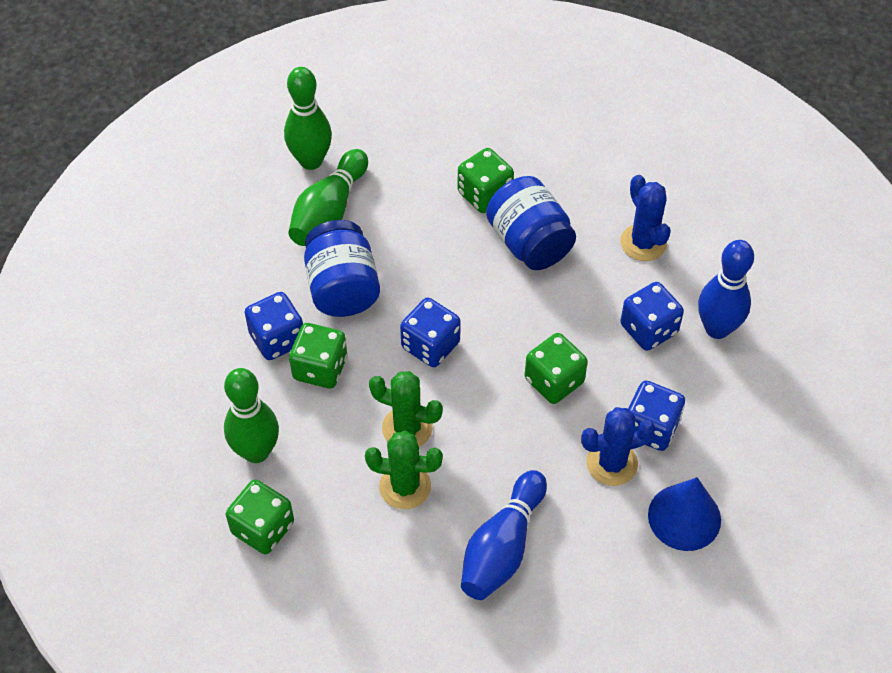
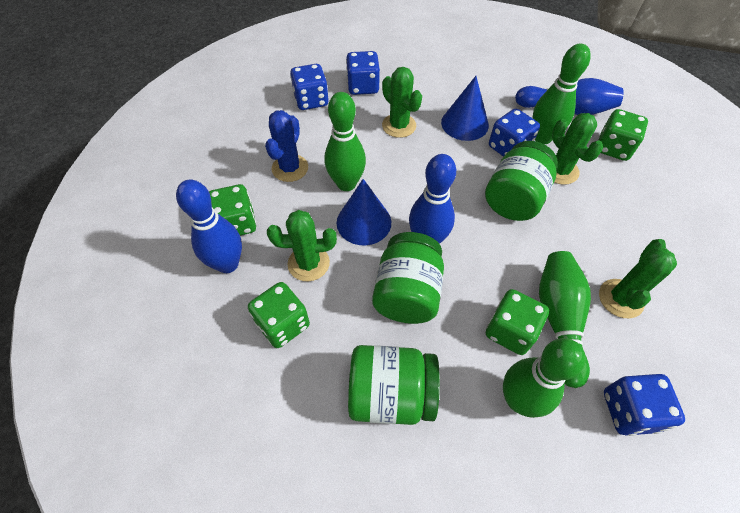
blue bowling pin: [461,470,547,600] [698,240,754,339] = 2 -> [176,179,242,273] [409,154,456,244] [515,78,624,115] = 3
blue cactus: [581,407,655,486] [620,175,671,261] = 2 -> [265,110,308,182] = 1
blue cone: [648,477,721,551] = 1 -> [337,179,391,245] [441,76,489,141] = 2
blue jar: [304,220,380,317] [486,176,576,270] = 2 -> none = 0
green bowling pin: [224,368,279,463] [284,67,332,170] [288,149,368,246] = 3 -> [325,92,366,191] [503,338,586,418] [532,43,591,144] [539,251,591,388] = 4
green cactus: [365,431,443,509] [369,371,443,447] = 2 -> [267,210,337,281] [382,67,422,138] [552,113,603,185] [599,239,677,318] = 4
green jar: none = 0 -> [348,345,440,425] [372,232,444,324] [485,141,558,221] = 3

